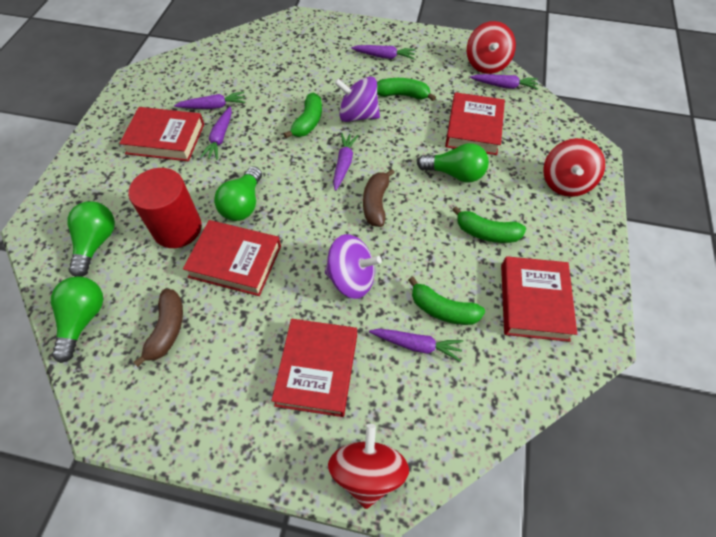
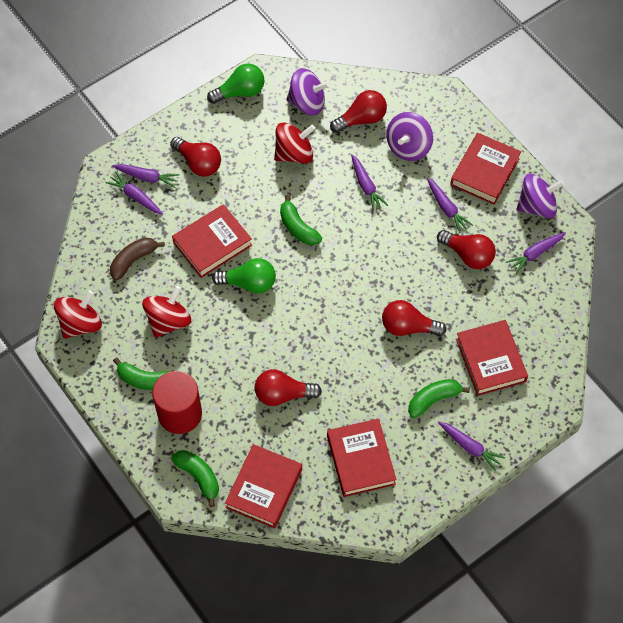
brown banana: [133,289,183,367] [363,169,394,227] = 2 -> [110,237,165,281] = 1
green light bulb: [51,276,103,363] [67,201,115,277] [214,166,262,221] [417,143,489,182] = 4 -> [207,64,264,104] [212,258,276,294] = 2
purple spinning top: [325,234,382,299] [334,76,380,122] = 2 -> [286,68,330,116] [386,112,433,161] [517,174,564,218] = 3
red light bulb: none = 0 -> [170,137,221,177] [255,369,322,406] [330,90,387,133] [382,300,446,336] [437,230,496,269] = 5

